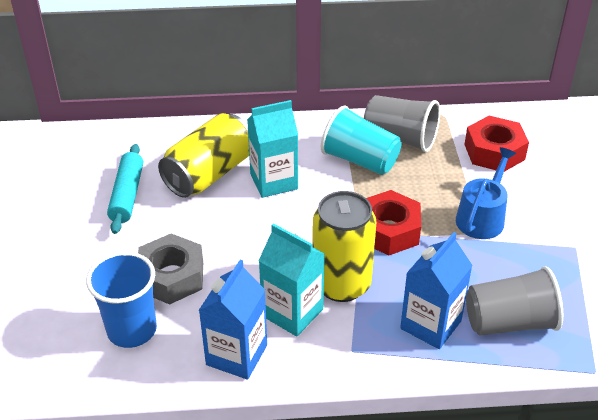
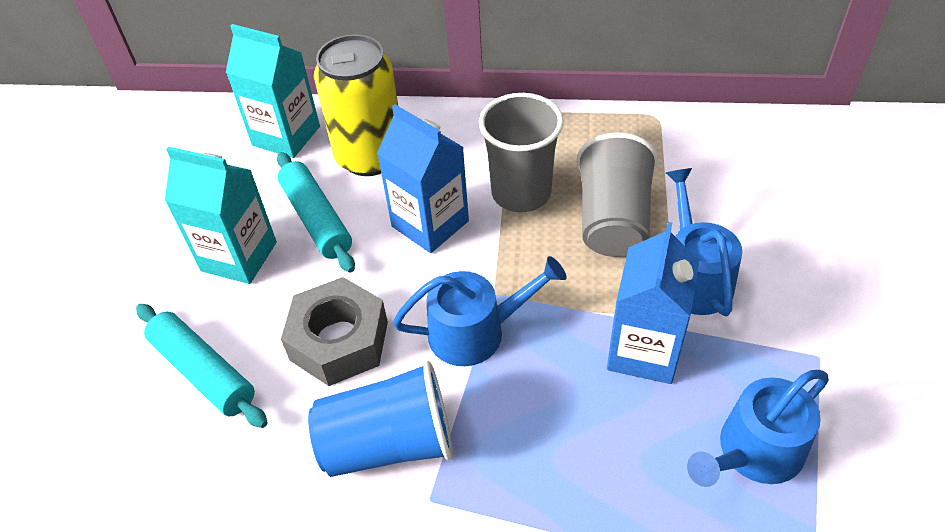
blue watering can: [456,147,516,239] = 1 -> [393,256,567,366] [666,168,742,316] [687,370,829,487] = 3
red nut: [366,190,421,256] [464,116,529,172] = 2 -> none = 0
turquoise cup: [321,105,401,175] = 1 -> none = 0
turquoise rolling pin: [107,144,143,234] = 1 -> [136,304,268,428] [277,152,355,273] = 2
yellow can: [158,113,249,198] [312,191,376,302] = 2 -> [314,34,398,176] = 1

